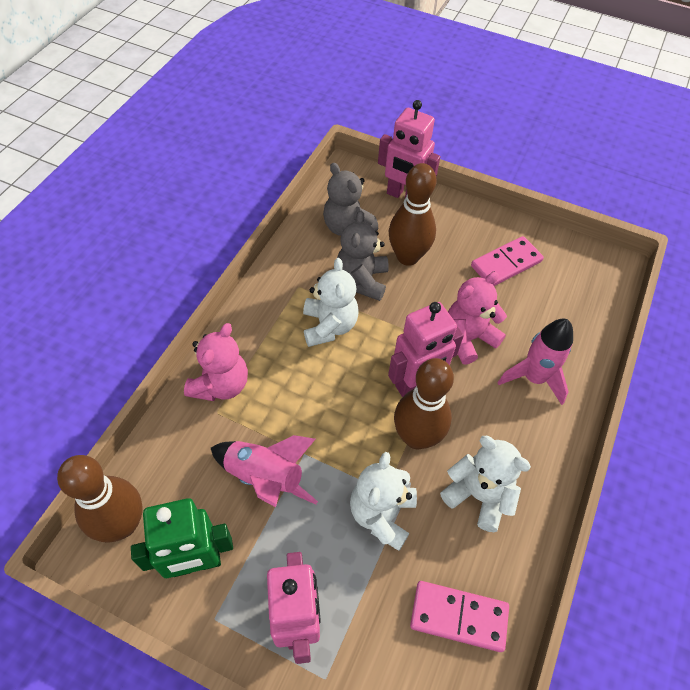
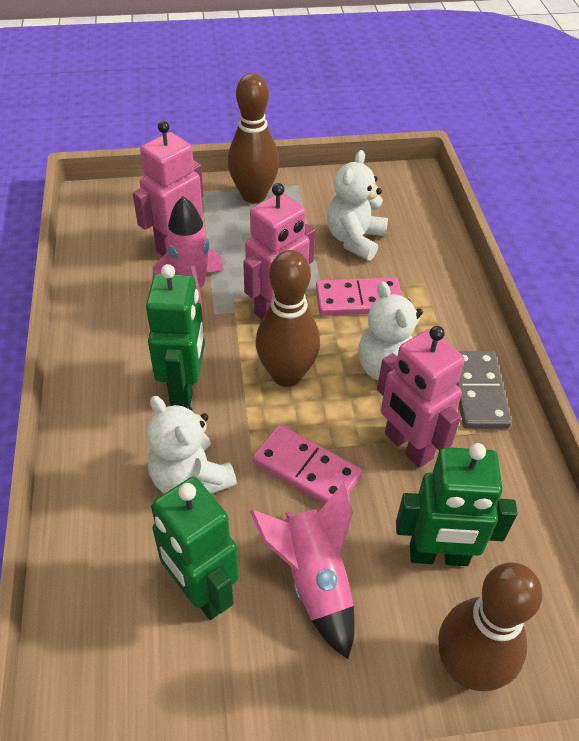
green robot: [131,498,233,578] = 1 -> [146,264,205,408] [151,477,239,620] [396,443,518,566] = 3
grey domino: none = 0 -> [456,351,512,429] = 1
grey teddy bear: [323,163,378,236] [337,210,389,301] = 2 -> none = 0
pink teddy bear: [184,323,248,401] [448,272,507,365] = 2 -> none = 0

